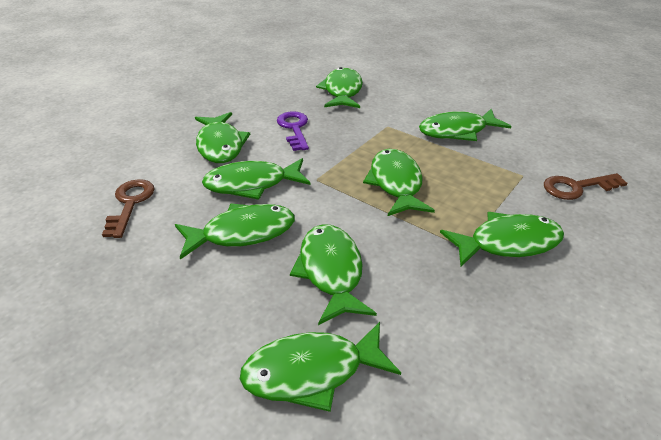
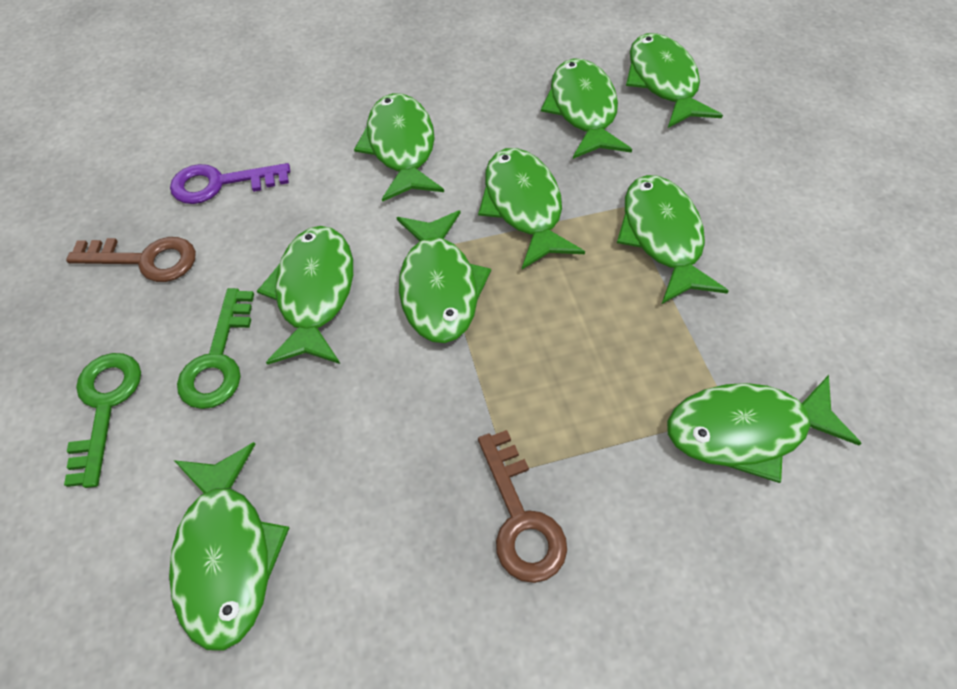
green key: none = 0 -> [64,353,141,488] [177,288,254,409] = 2

